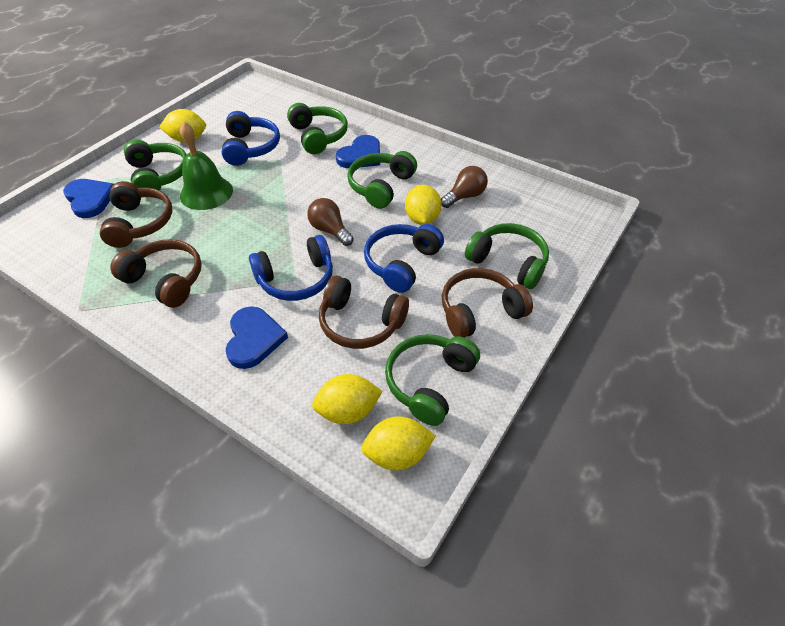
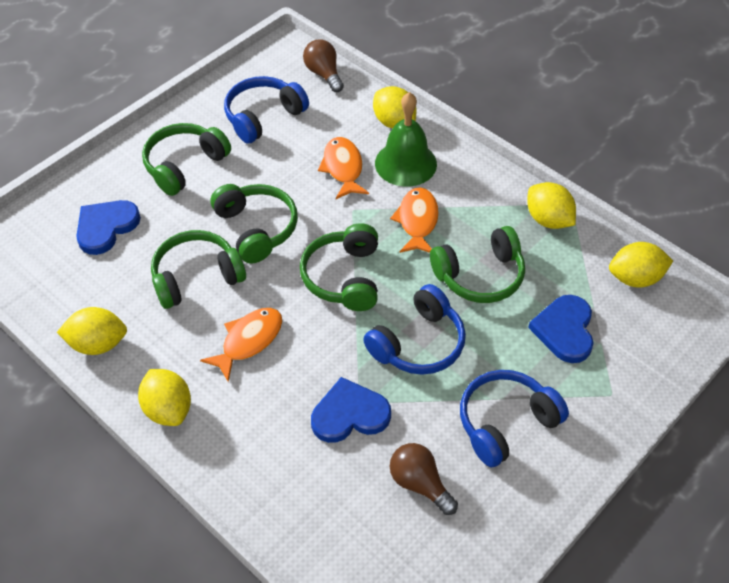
brown headphones: [100,181,172,248] [110,239,202,308] [319,275,409,349] [442,268,533,338] = 4 -> none = 0
orange fish: none = 0 -> [200,308,282,382] [318,137,369,199] [390,187,439,253] = 3
yellow lemon: [159,109,206,142] [312,374,383,424] [361,416,435,470] [405,185,442,225] = 4 -> [57,307,127,355] [138,369,191,426] [373,86,417,128] [527,182,576,229] [609,242,673,288] = 5

